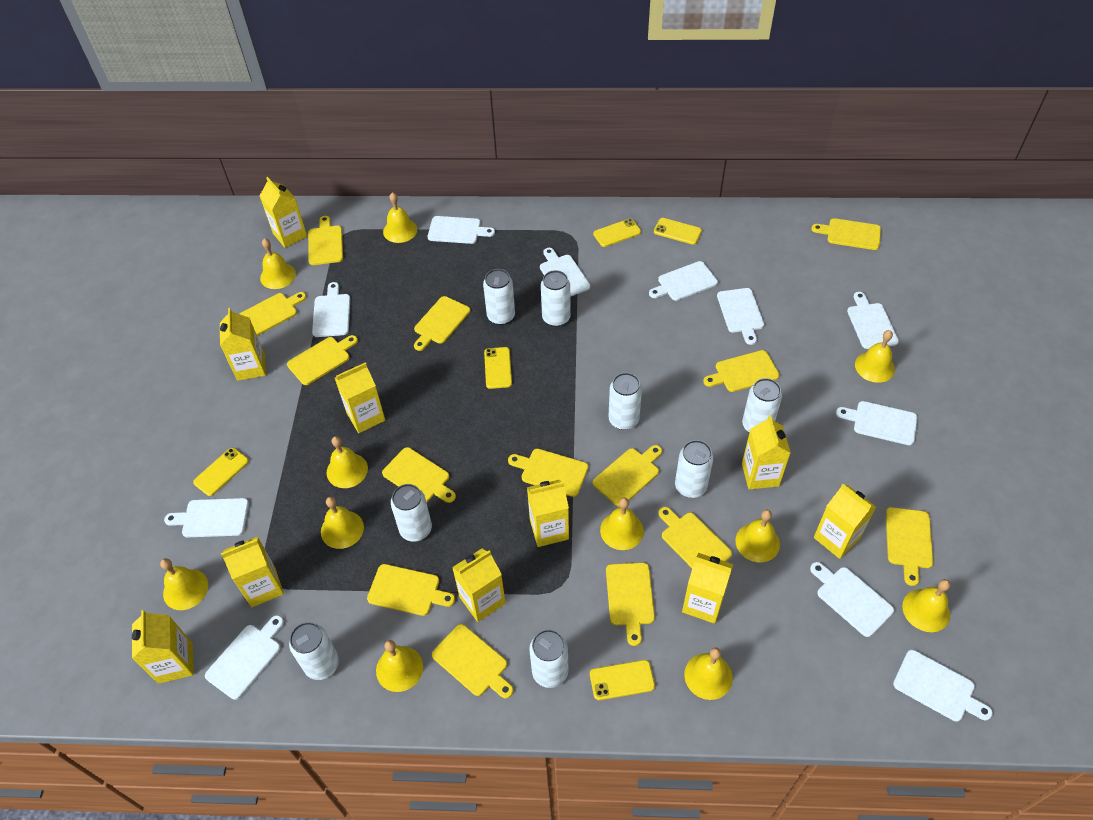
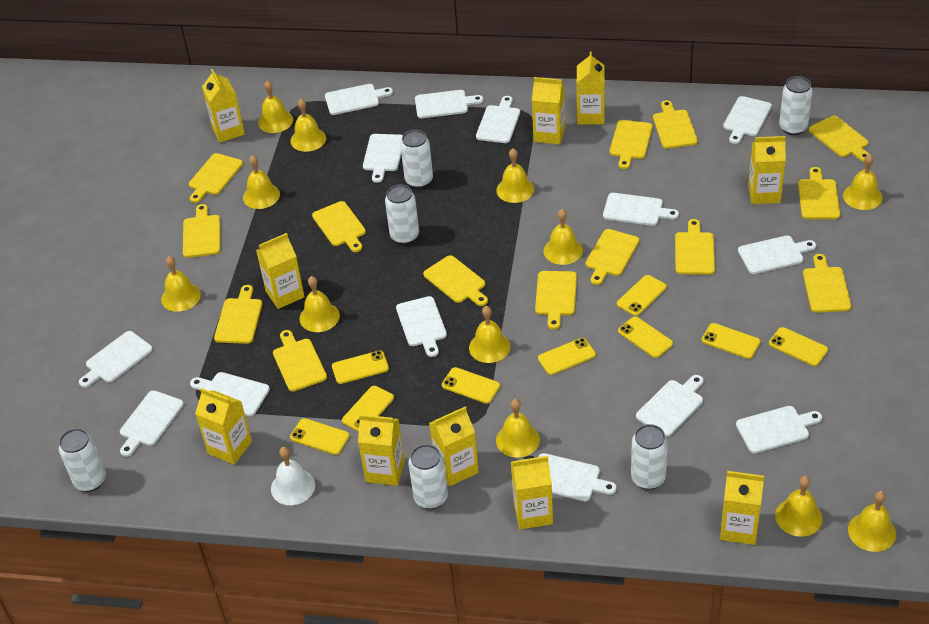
white bell: none = 0 -> [271,447,315,505] = 1
white can: [289,622,339,680] [391,484,432,542] [483,269,515,325] [529,629,568,688] [541,270,571,327] [609,373,642,430] [675,440,713,498] [742,378,782,433] = 8 -> [59,428,106,492] [385,184,419,245] [400,130,433,188] [408,444,448,509] [631,424,668,490] [779,76,813,135] = 6
white cutting board: [164,498,249,537] [205,615,284,700] [312,282,350,337] [428,216,495,244] [540,248,590,297] [649,261,718,301] [717,288,764,345] [810,562,894,637] [836,401,917,445] [847,292,899,349] [893,650,993,722] = 11 -> [79,331,153,388] [120,390,184,457] [190,372,270,416] [325,84,393,115] [363,134,403,183] [396,296,447,357] [415,90,483,118] [476,96,520,143] [538,453,617,501] [603,193,679,226] [636,375,704,437] [723,96,772,144] [736,406,822,454] [738,236,816,274] = 14
yellow bell: [160,558,208,610] [260,238,296,289] [321,497,364,549] [327,436,368,488] [376,640,423,692] [383,192,417,243] [600,498,644,550] [684,647,733,700] [735,510,780,562] [855,330,895,383] [902,579,950,632] = 11 -> [161,256,201,312] [243,155,280,209] [258,80,293,133] [290,99,326,152] [299,276,340,332] [469,306,510,363] [496,148,534,203] [496,399,540,458] [544,209,583,265] [775,476,823,537] [843,154,883,210] [848,491,896,552] = 12
yellow phone: [193,448,249,496] [484,347,512,389] [590,660,655,700] [593,219,641,247] [654,218,702,245] = 5 -> [290,418,350,455] [332,351,389,384] [342,386,394,432] [442,367,500,404] [538,338,596,375] [617,275,667,316] [618,317,673,358] [702,323,761,359] [769,327,828,366] = 9

